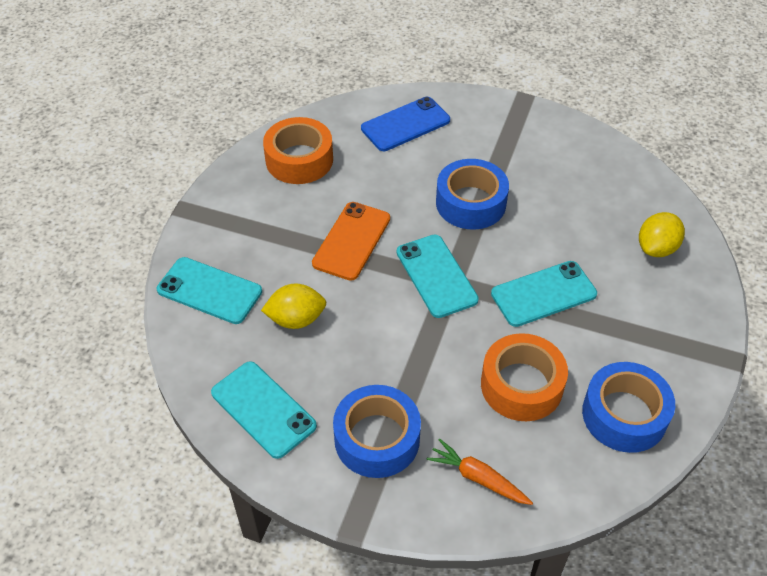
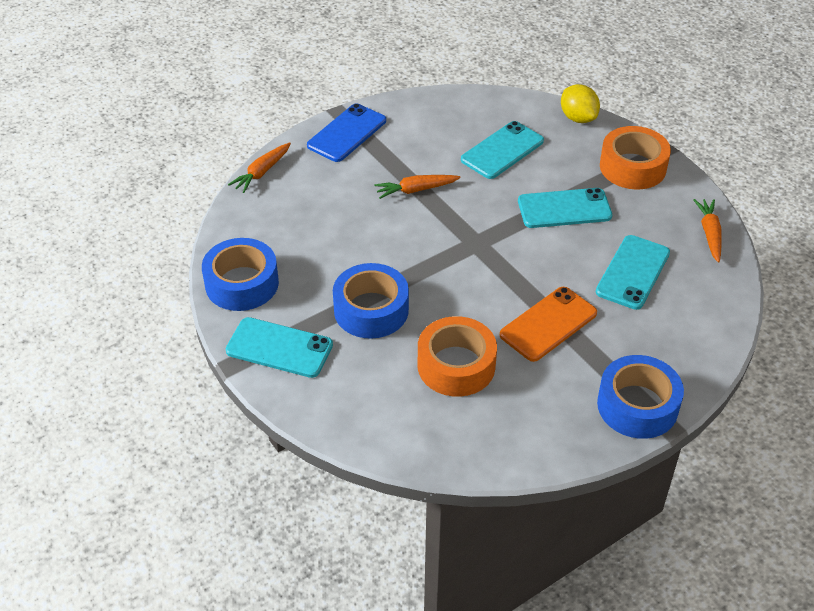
orange carrot: [427,439,533,505] = 1 -> [228,142,291,193] [375,175,461,199] [694,199,722,263] = 3
yellow lemon: [261,284,326,329] [639,212,685,257] = 2 -> [561,84,600,123] = 1

